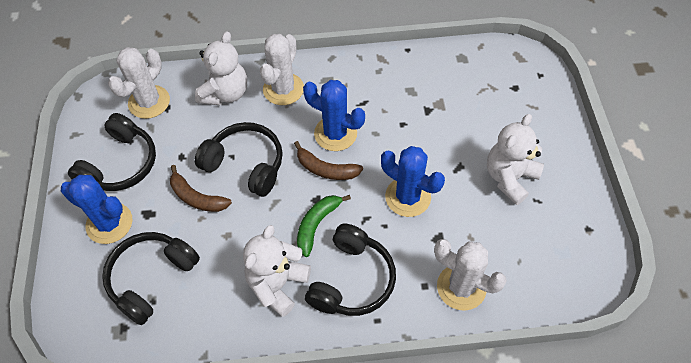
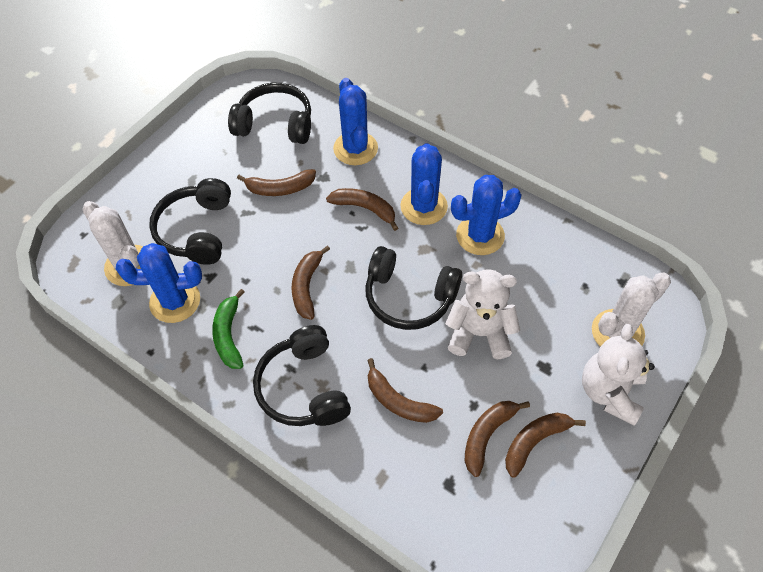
blue cactus: [61,175,132,244] [303,80,365,151] [381,146,445,217] = 3 -> [116,243,202,323] [333,78,378,165] [400,143,448,225] [451,175,522,255] = 4
brown banana: [170,165,232,212] [294,141,363,180] = 2 -> [237,169,316,196] [292,245,330,320] [326,188,398,231] [367,358,443,423] [465,401,530,477] [505,413,586,478] = 6
white cactus: [108,47,170,119] [260,34,304,105] [434,239,507,311] = 3 -> [82,201,143,286] [592,273,671,347] = 2
white teddy bear: [195,31,247,106] [243,225,311,317] [487,114,544,205] = 3 -> [445,269,520,359] [582,324,655,425] = 2

